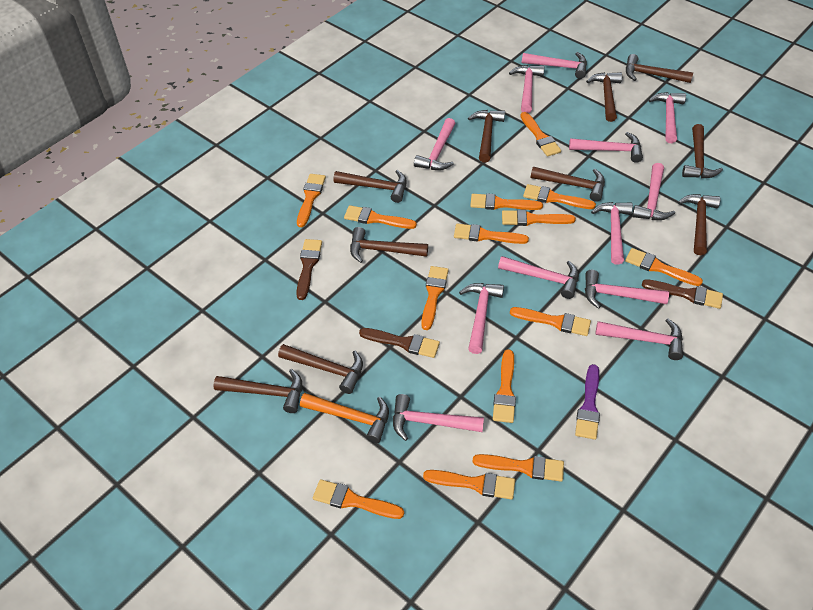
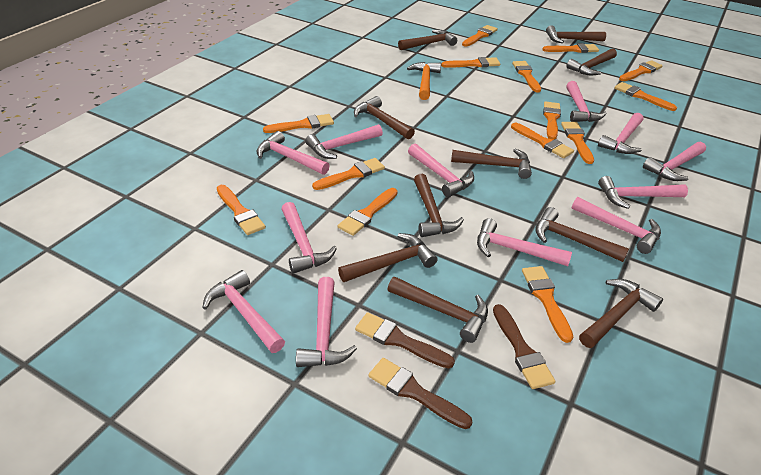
purple brush: [575,364,600,440] = 1 -> none = 0

